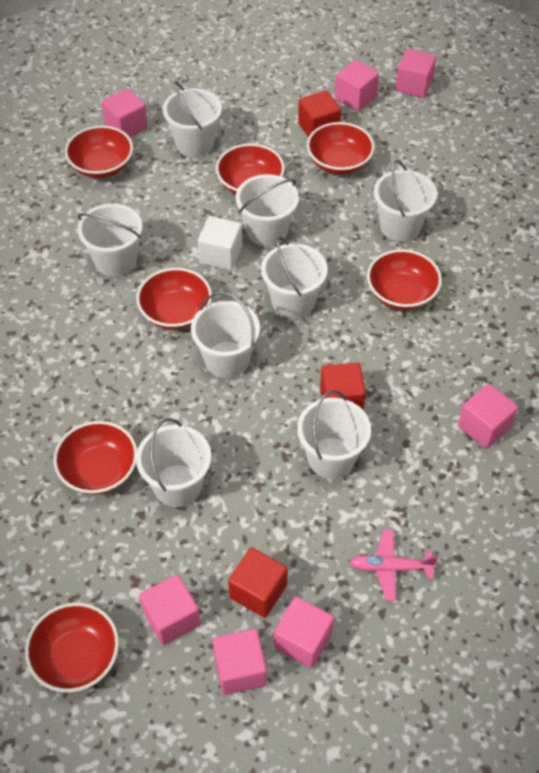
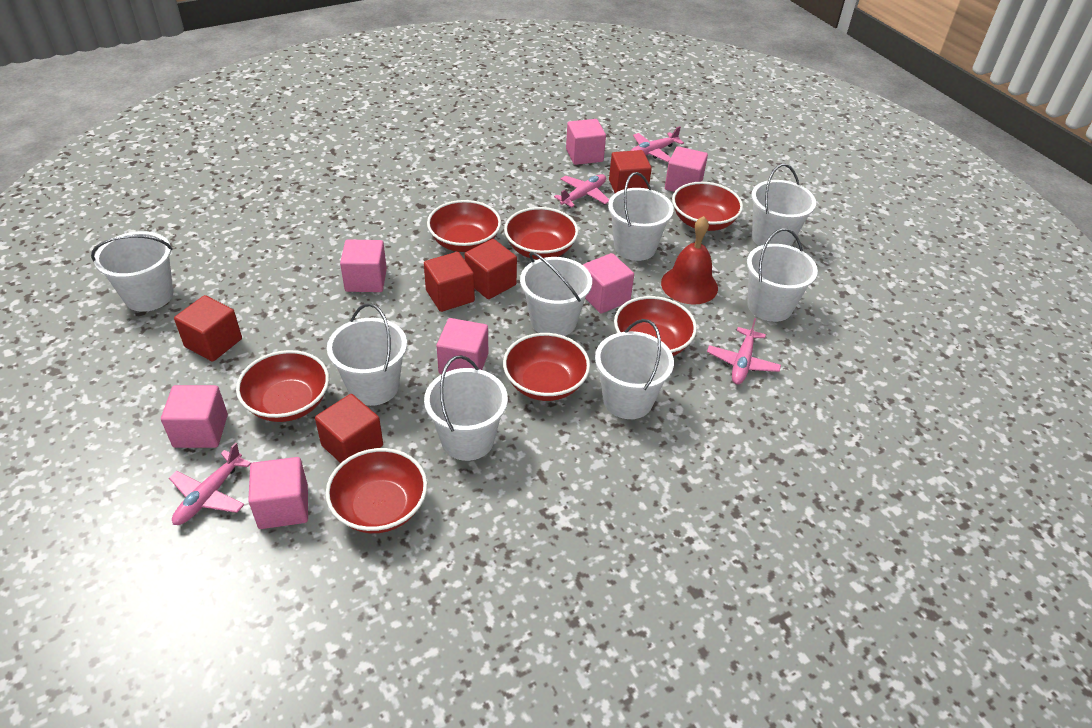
pink plane: [349,529,438,601] = 1 -> [169,442,251,525] [554,174,609,207] [630,126,684,162] [707,318,781,384] = 4
red bell: none = 0 -> [661,216,718,305] = 1
red cube: [228,547,288,618] [298,90,341,138] [320,363,366,410] = 3 -> [174,295,242,362] [315,394,383,463] [424,252,475,312] [465,239,517,299] [609,150,652,193] = 5
white cube: [198,216,242,270] = 1 -> none = 0

